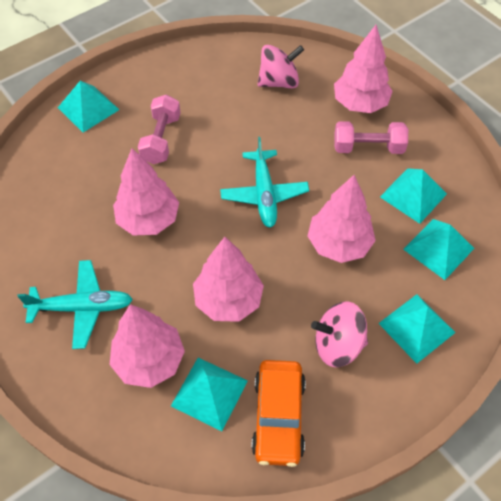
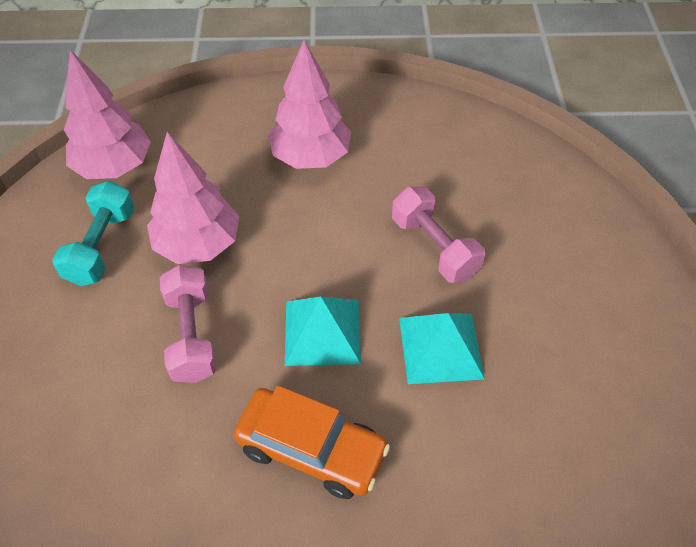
pink spinning top: [258,45,304,88] [311,301,368,367] = 2 -> none = 0
pink tree: [109,304,185,388] [113,148,179,236] [193,237,264,322] [308,175,376,263] [334,25,393,113] = 5 -> [64,50,151,179] [147,132,239,264] [268,40,351,169] = 3
turquoise dumbbell: none = 0 -> [52,181,135,286] = 1
turquoise plane: [17,260,133,349] [220,137,309,228] = 2 -> none = 0
turquoise pyramid: [58,81,119,133] [171,358,248,431] [378,294,456,364] [380,168,447,224] [403,219,474,280] = 5 -> [285,297,361,366] [399,313,485,384] = 2

